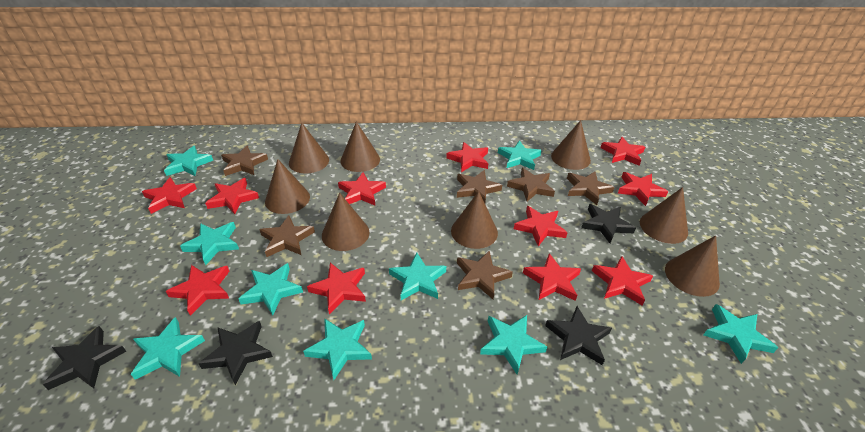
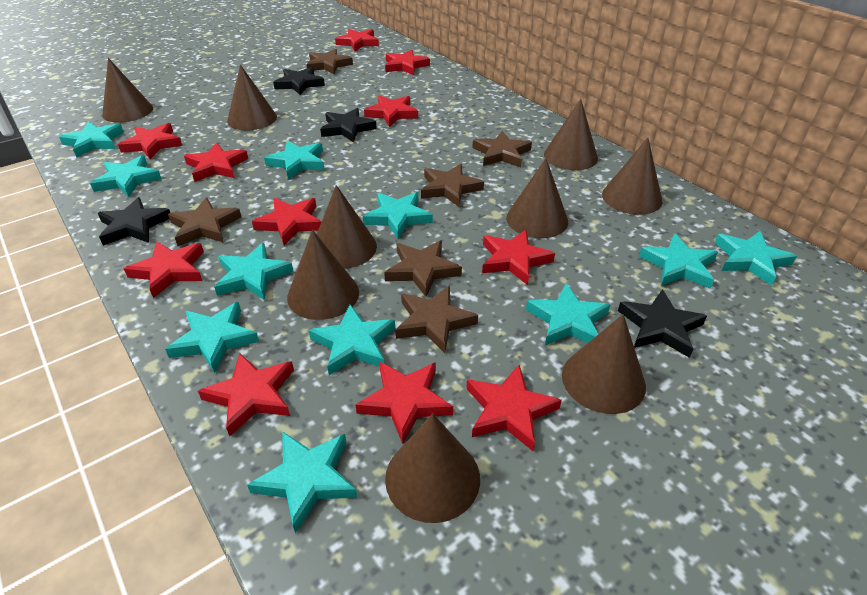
brown cone: [265,159,310,214] [289,123,329,173] [322,193,370,251] [340,121,380,172] [451,191,498,249] [551,120,591,170] [640,187,688,244] [665,235,720,297] = 8 -> [102,58,153,123] [227,65,277,130] [287,230,359,320] [317,185,377,269] [385,413,480,523] [506,158,568,238] [544,99,598,170] [562,314,646,414] [602,138,663,215] = 9
turquoise star: [131,317,205,380] [164,146,213,176] [180,222,239,265] [239,263,303,315] [303,318,372,380] [389,253,446,300] [480,315,547,375] [498,140,542,170] [703,304,778,364] = 9 -> [59,121,124,158] [90,155,161,197] [165,302,259,373] [214,243,294,300] [247,431,357,533] [264,141,325,179] [309,305,395,375] [363,192,433,239] [526,283,611,345] [639,234,718,289] [714,231,797,286] = 11

